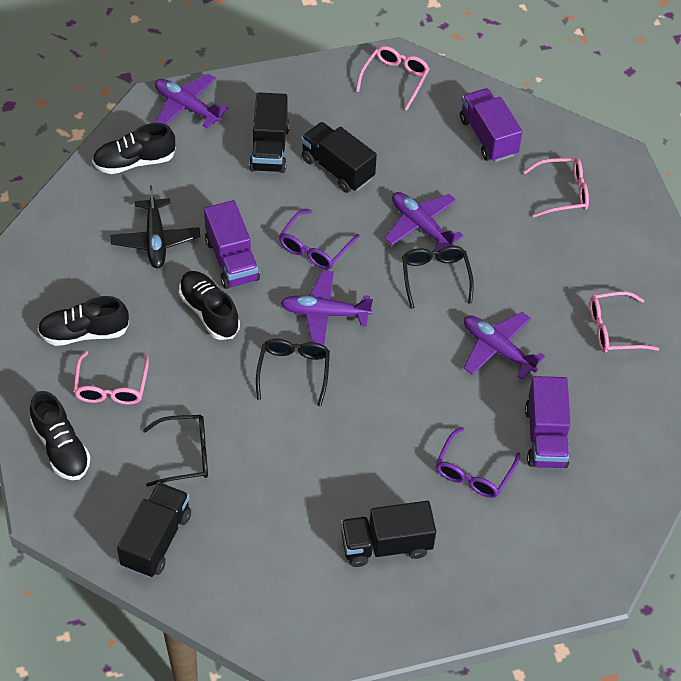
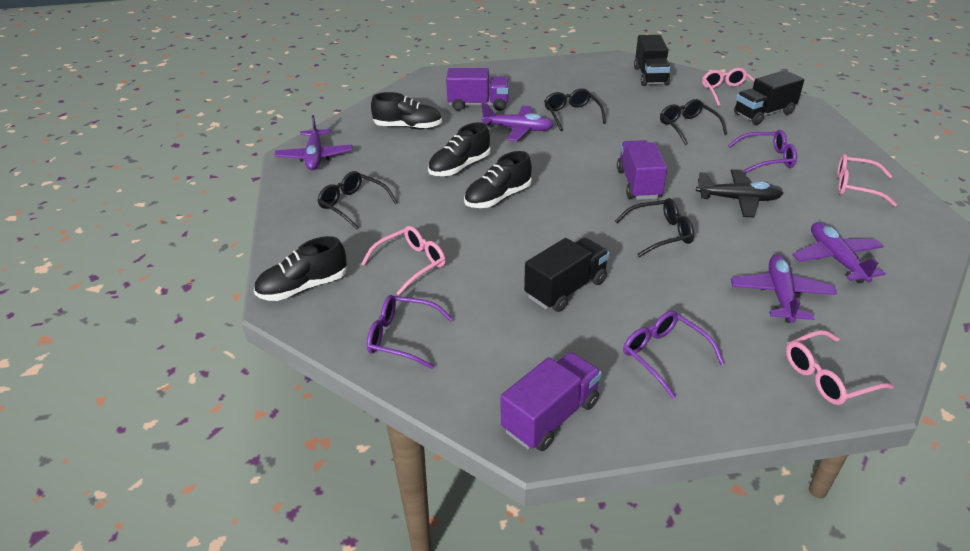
black glasses: [143,415,208,487] [256,339,330,406] [402,246,474,309] = 3 -> [317,171,398,229] [544,88,606,131] [615,198,694,257] [660,99,727,145] = 4
black truck: [117,482,191,577] [249,92,290,173] [301,122,377,193] [341,501,436,567] = 4 -> [524,237,610,312] [634,35,671,86] [734,70,804,125] = 3
purple glasses: [279,209,360,270] [436,427,520,498] = 2 -> [367,295,453,369] [623,311,725,399] [728,130,797,173] = 3

